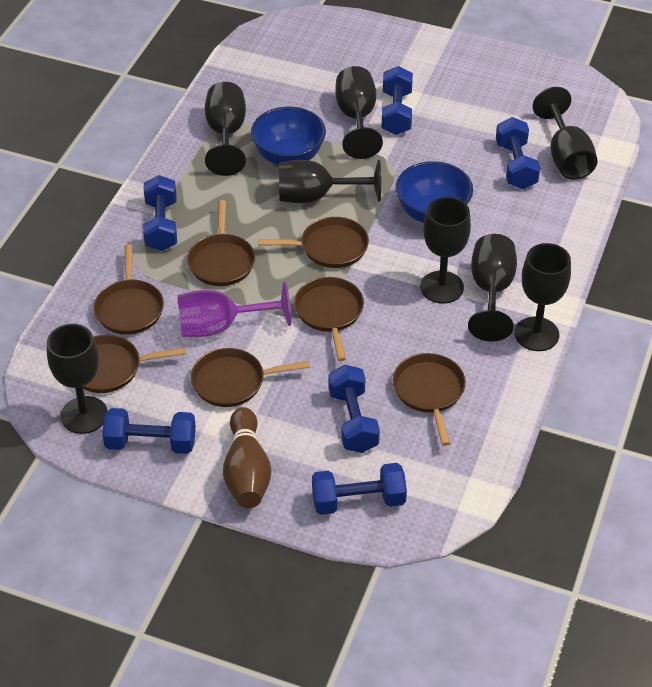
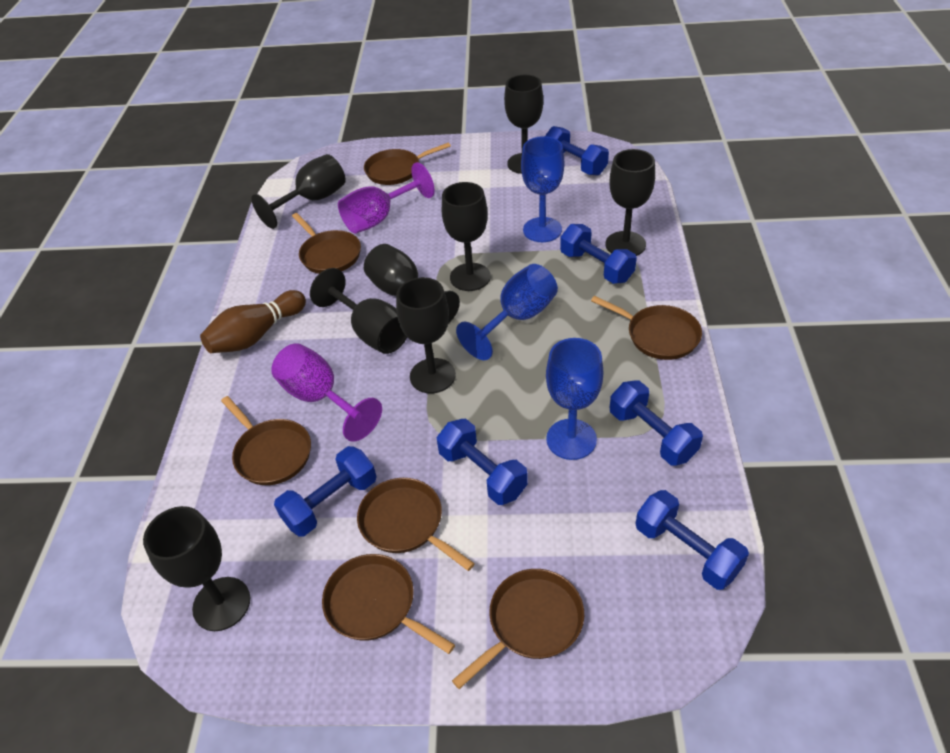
blue bowl: [251,107,326,165] [395,161,473,223] = 2 -> none = 0
blue goblet: none = 0 -> [456,264,558,360] [521,136,564,242] [546,338,604,460] = 3
purple goblet: [177,281,291,337] = 1 -> [271,343,382,442] [338,162,435,234] = 2

